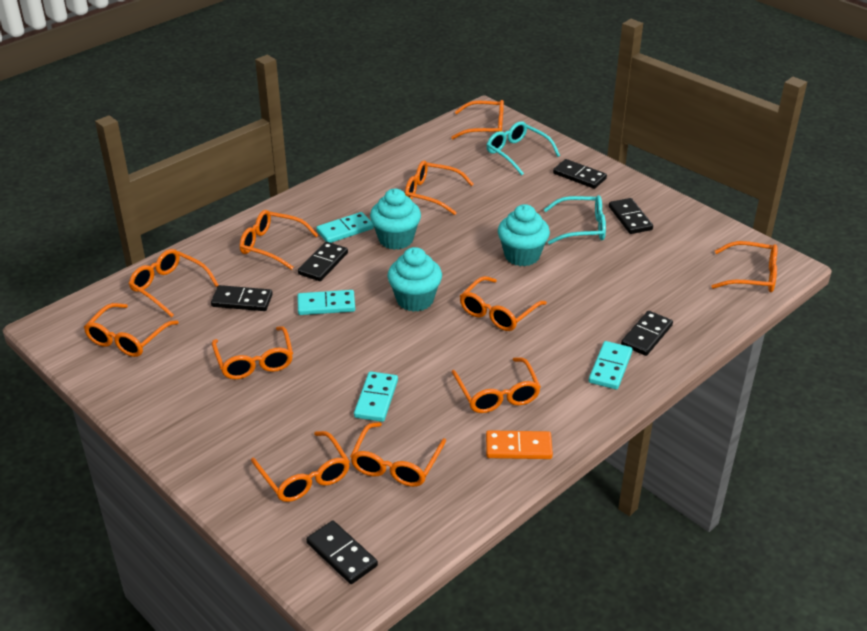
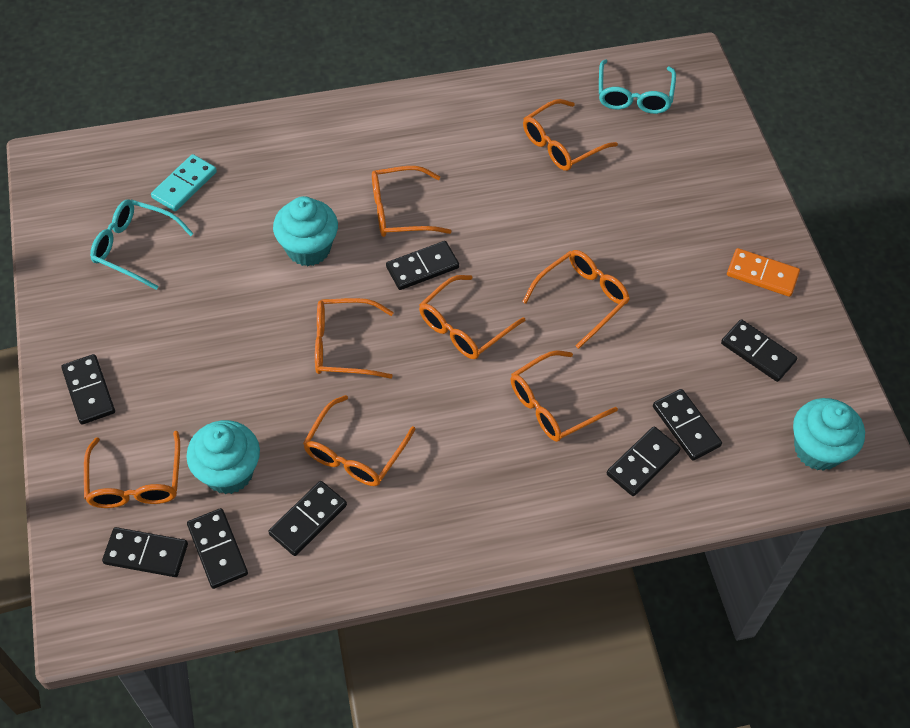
black domino: [211,285,273,311] [298,242,348,281] [306,520,378,584] [553,159,607,189] [609,198,653,234] [621,311,673,356] = 6 -> [61,354,115,425] [102,527,188,577] [187,508,248,589] [268,481,347,556] [386,241,459,290] [607,426,681,496] [653,389,722,461] [721,319,797,382] = 8
orange glasses: [84,303,179,357] [129,249,218,317] [212,326,293,379] [240,210,318,270] [251,431,350,502] [350,422,446,487] [405,160,474,215] [451,100,504,139] [452,357,541,413] [460,276,547,331] [711,241,778,292] = 11 -> [84,431,180,508] [303,395,416,486] [315,298,394,379] [372,166,452,237] [419,275,525,359] [511,350,618,442] [522,250,630,349] [523,99,618,171] = 8
turquoise domino: [297,290,355,315] [316,212,374,243] [354,371,398,422] [589,341,633,390] = 4 -> [151,154,217,211] = 1

